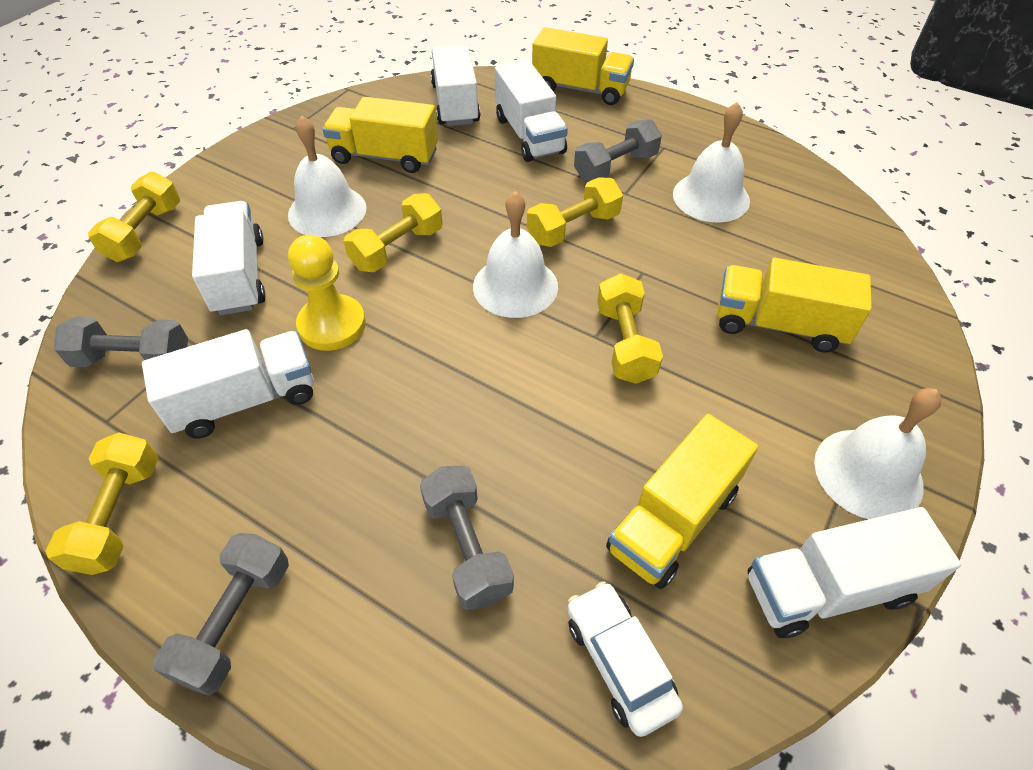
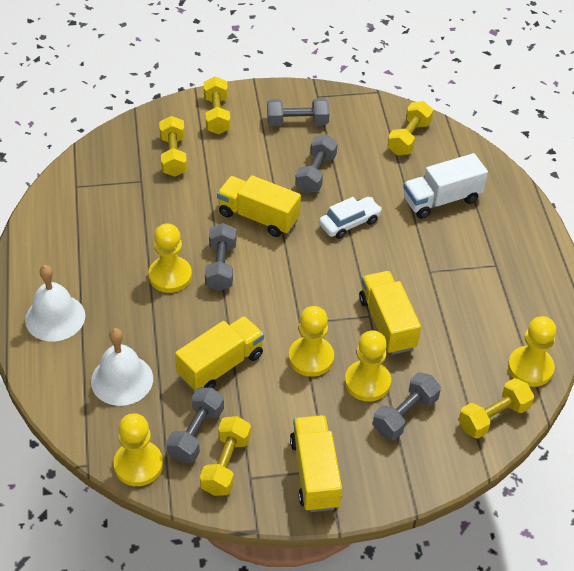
grey dumbbell: [54,316,188,367] [153,533,289,696] [420,466,514,610] [574,119,662,182] = 4 -> [166,387,224,463] [205,223,236,291] [267,98,329,126] [295,134,338,193] [373,372,441,440] = 5
white bell: [288,115,367,237] [473,191,558,318] [673,102,750,223] [814,388,942,519] = 4 -> [25,265,85,341] [91,328,153,406] = 2
white truck: [142,329,314,438] [192,201,266,315] [430,45,480,126] [495,60,568,162] [748,507,961,638] = 5 -> [403,153,488,219] = 1
yellow pawn: [288,235,366,351] = 1 -> [113,413,163,486] [148,223,192,293] [289,306,334,377] [345,330,391,402] [508,316,557,387] = 5

